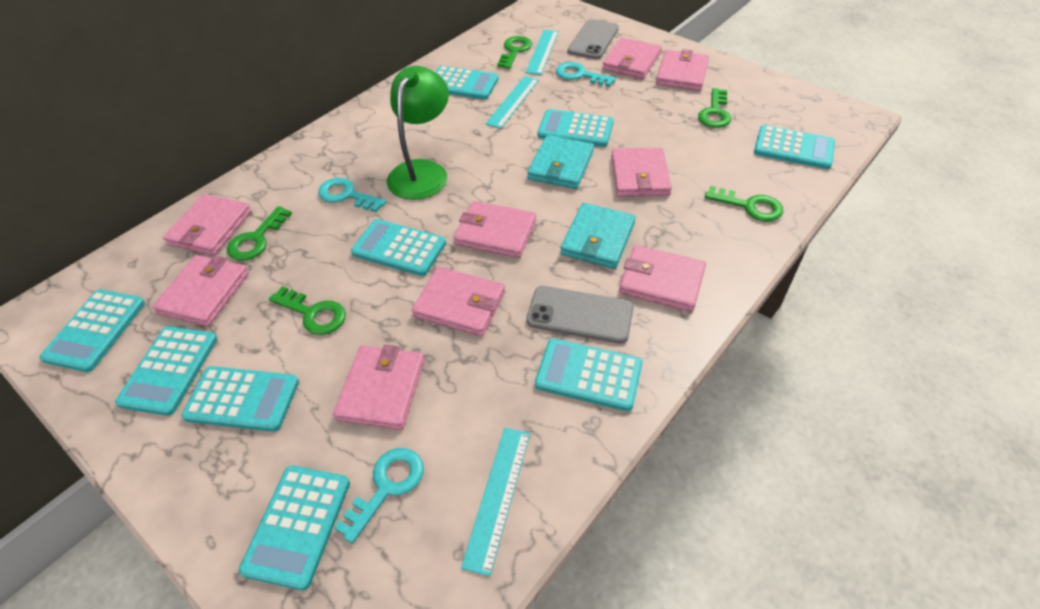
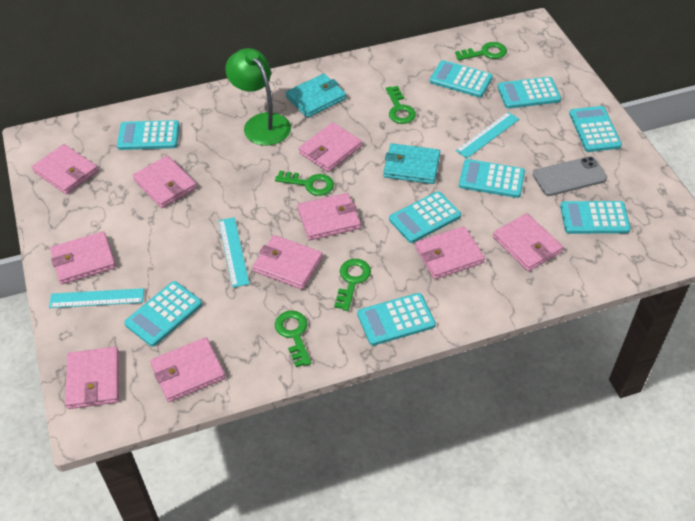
grey phone: [527,286,634,344] [568,19,619,59] = 2 -> [533,156,607,196] = 1
pink wallet: [152,255,249,326] [163,194,252,256] [333,345,425,430] [412,267,505,336] [454,201,536,258] [602,37,662,79] [611,148,672,197] [619,245,706,312] [656,49,709,91] = 9 -> [32,144,98,194] [50,231,116,284] [65,347,119,409] [133,156,197,208] [150,337,225,402] [253,235,323,289] [297,193,361,240] [299,122,362,172] [415,226,485,279] [493,213,563,271] = 10
turquoise key: [318,178,386,212] [334,448,424,543] [556,62,616,87] = 3 -> none = 0

